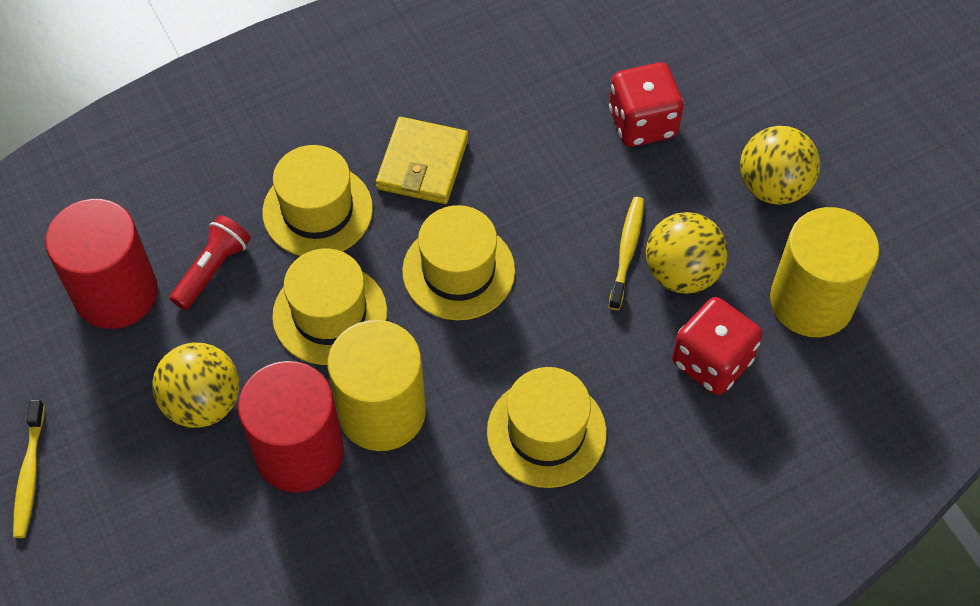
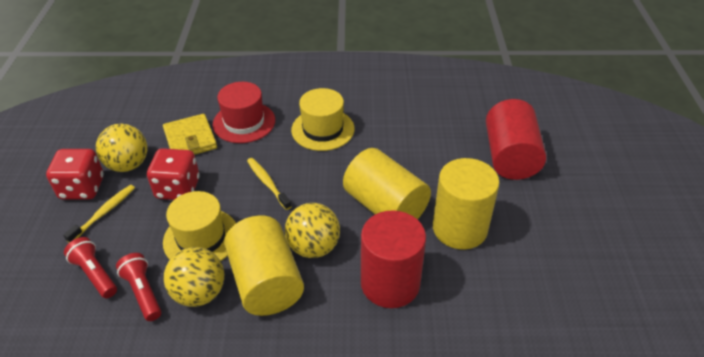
red flashlight: [170,215,251,310] = 1 -> [64,237,117,298] [116,253,161,321] = 2
red hat: none = 0 -> [213,82,275,143] = 1
yellow cylinder: [328,320,426,451] [770,207,879,337] = 2 -> [224,215,304,316] [343,148,431,220] [433,158,499,250] = 3
yellow hat: [262,145,373,256] [272,249,387,365] [402,205,515,320] [487,367,607,488] = 4 -> [163,191,236,261] [291,88,355,151] = 2

